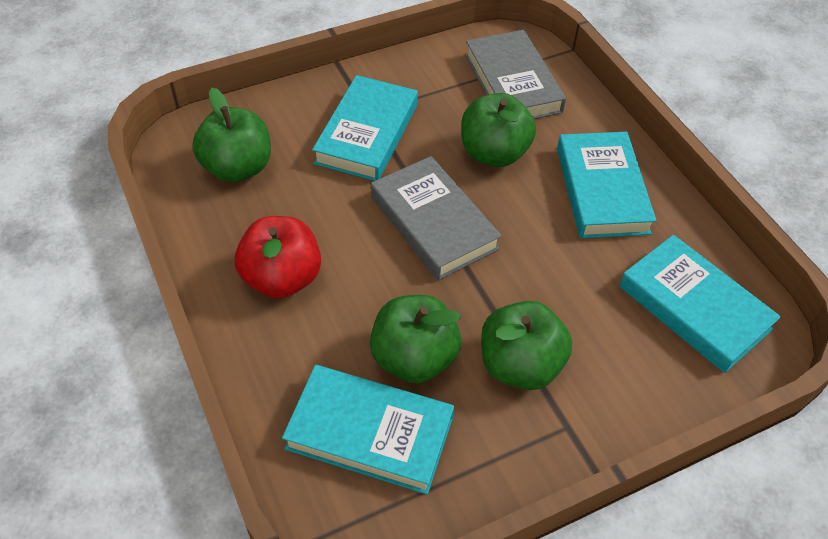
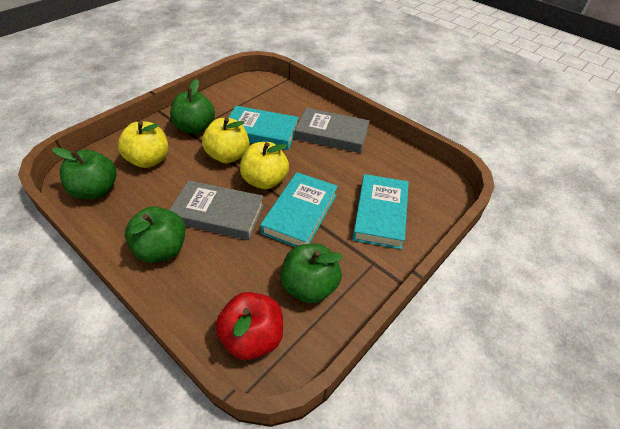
turquoise book: [282,365,454,494] [312,75,418,181] [557,132,657,238] [619,235,781,373] = 4 -> [228,106,299,150] [260,172,338,247] [352,174,409,249] = 3
yellow apple: none = 0 -> [118,121,168,168] [202,118,249,163] [240,142,289,189] = 3

